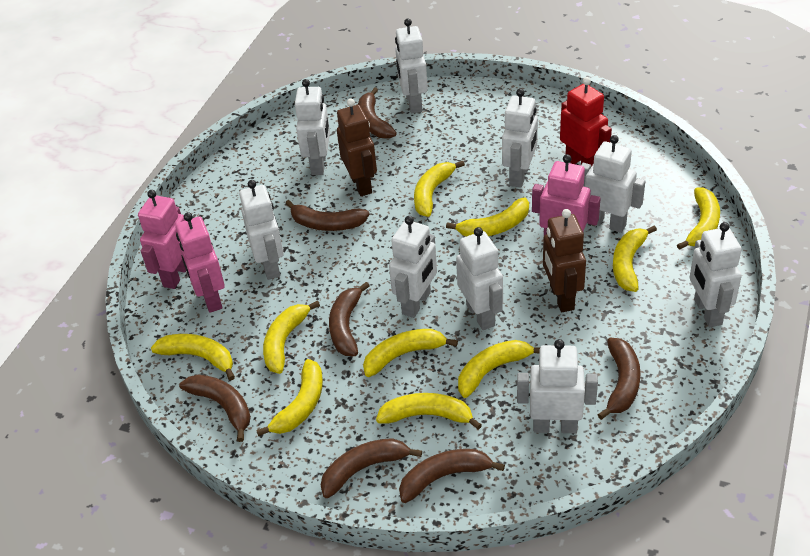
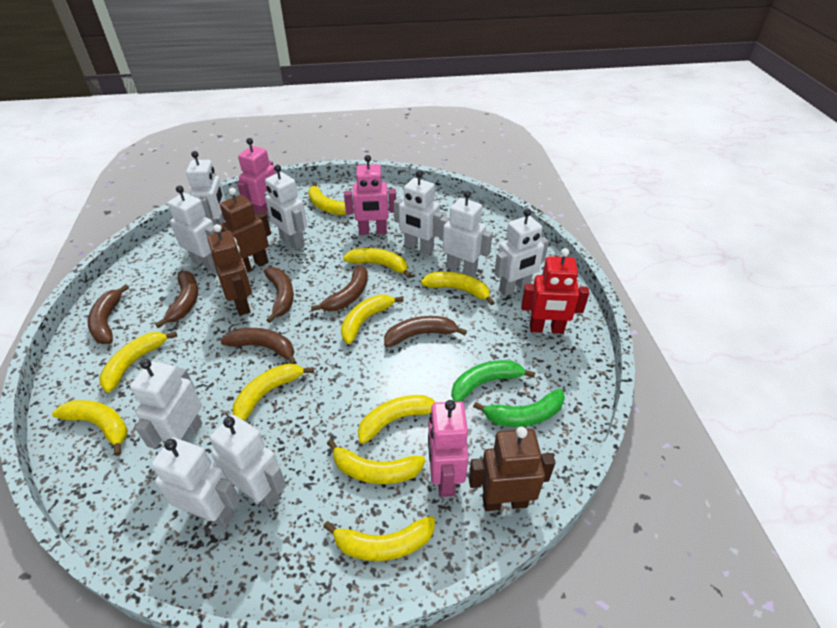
brown banana: [179,374,251,442] [285,200,369,231] [320,438,422,498] [329,282,370,356] [358,87,397,139] [399,449,505,503] [598,337,641,420] = 7 -> [88,284,129,344] [155,271,198,328] [220,328,297,364] [264,267,294,323] [311,265,368,311] [384,316,467,347] = 6
brown robot: [337,99,377,196] [543,209,586,312] = 2 -> [207,224,252,316] [214,188,271,273] [469,427,555,511] = 3
green banana: none = 0 -> [451,360,536,402] [473,389,565,427] = 2

